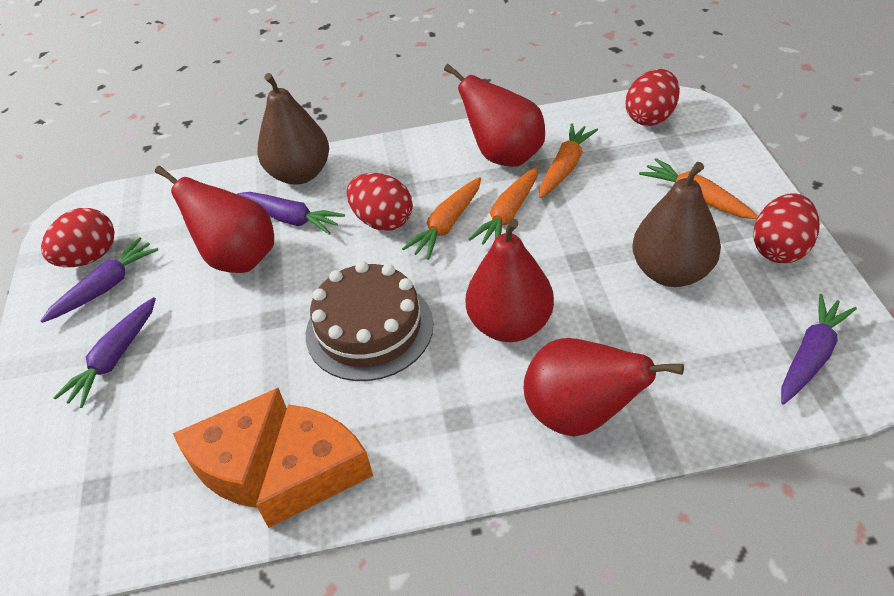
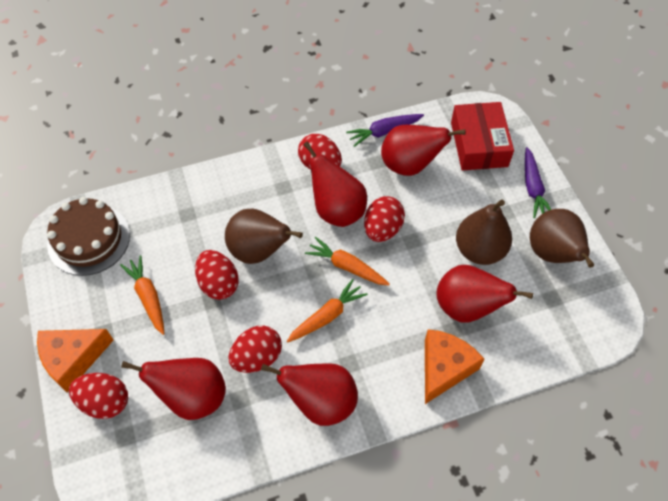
brown pear: [257,73,329,185] [632,162,721,287] = 2 -> [225,209,303,264] [456,200,512,265] [530,209,595,268] = 3
orange carrot: [402,177,481,260] [469,166,538,245] [539,123,598,198] [639,158,758,219] = 4 -> [120,255,164,335] [287,279,368,342] [305,237,390,286] = 3
purple carrot: [41,237,158,323] [53,297,156,408] [237,192,345,235] [781,294,857,405] = 4 -> [346,114,424,147] [525,147,551,218] = 2
red box: none = 0 -> [451,102,514,171] = 1
red egg: [41,208,115,267] [346,173,413,231] [625,69,680,126] [753,193,820,263] = 4 -> [69,373,128,419] [195,250,239,300] [229,326,282,373] [298,134,342,170] [364,196,405,242] = 5
red pear: [155,166,274,273] [444,64,545,167] [466,219,554,342] [524,338,684,436] = 4 -> [121,358,226,420] [261,363,358,426] [303,141,367,227] [381,125,465,176] [437,265,533,323] = 5

